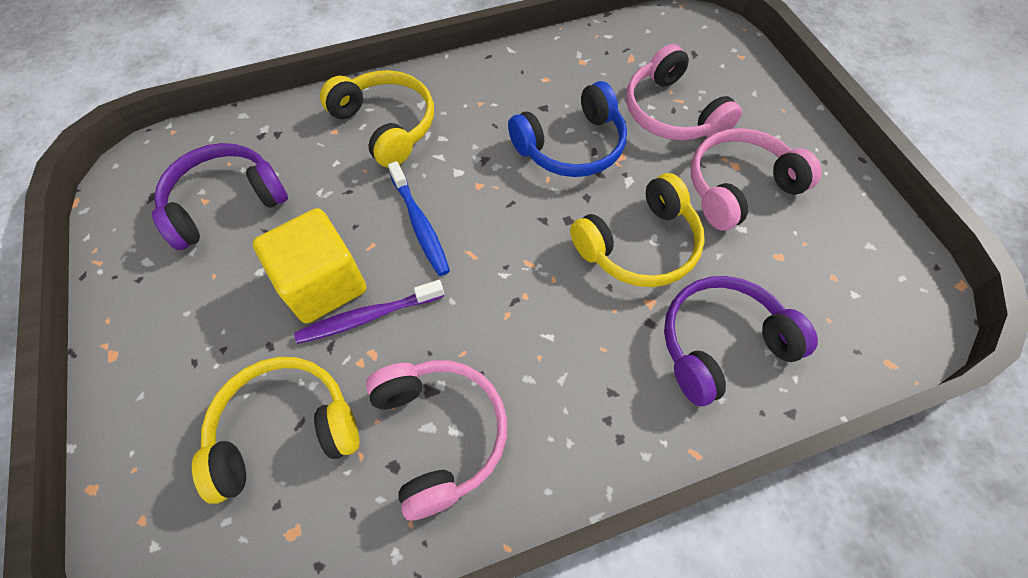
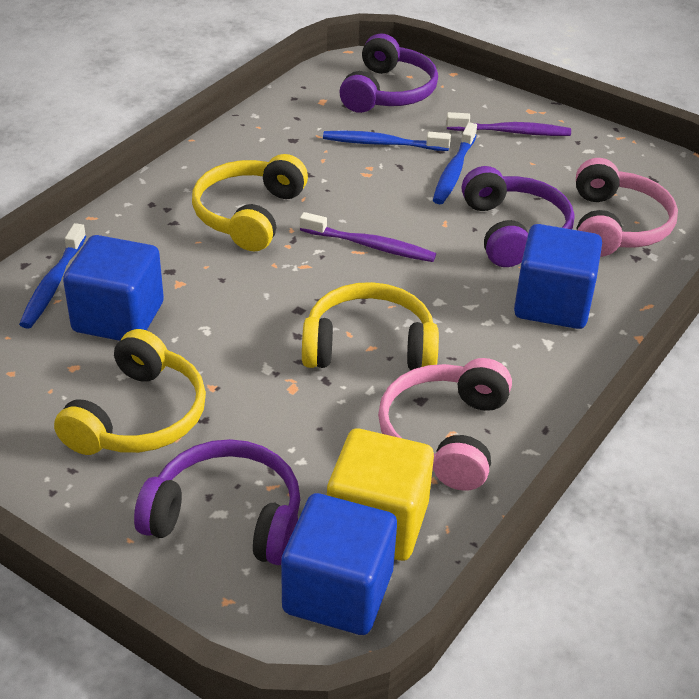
blue cube: none = 0 -> [63,235,164,341] [281,493,397,635] [514,224,602,329] = 3
blue headphones: [508,81,627,177] = 1 -> none = 0
blue toothbrush: [388,161,450,276] = 1 -> [19,223,86,328] [323,131,451,151] [433,122,477,204] = 3
pink headphones: [366,360,507,520] [626,44,742,140] [691,128,822,230] = 3 -> [378,358,512,491] [576,158,678,257] = 2
purple headphones: [152,143,288,250] [664,276,818,406] = 2 -> [134,439,301,565] [339,34,438,113] [462,166,574,267] = 3
purple toothbrush: [294,280,444,344] = 1 -> [300,212,436,262] [446,112,571,136] = 2

